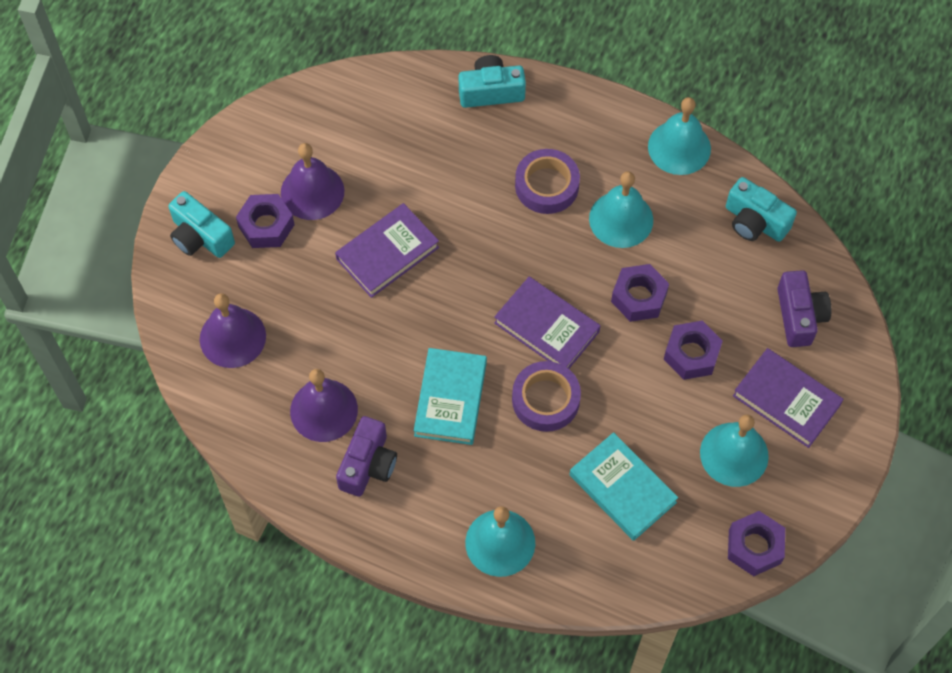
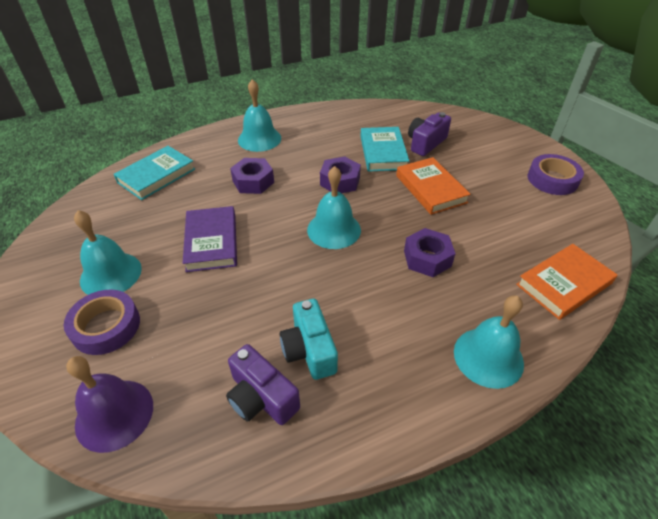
orange book: none = 0 -> [396,157,471,215] [516,244,617,320] = 2
purple bell: [200,293,266,368] [281,143,344,220] [290,369,358,442] = 3 -> [66,356,153,453] = 1
purple book: [335,203,439,298] [494,277,600,369] [733,348,844,448] = 3 -> [183,206,237,272] = 1
purple nut: [236,194,295,248] [611,264,669,322] [663,321,723,380] [728,511,785,576] = 4 -> [230,158,274,194] [320,156,361,193] [404,228,456,277] = 3
turquoise camera: [168,191,235,258] [459,55,526,108] [726,177,797,242] = 3 -> [280,299,338,380] = 1

